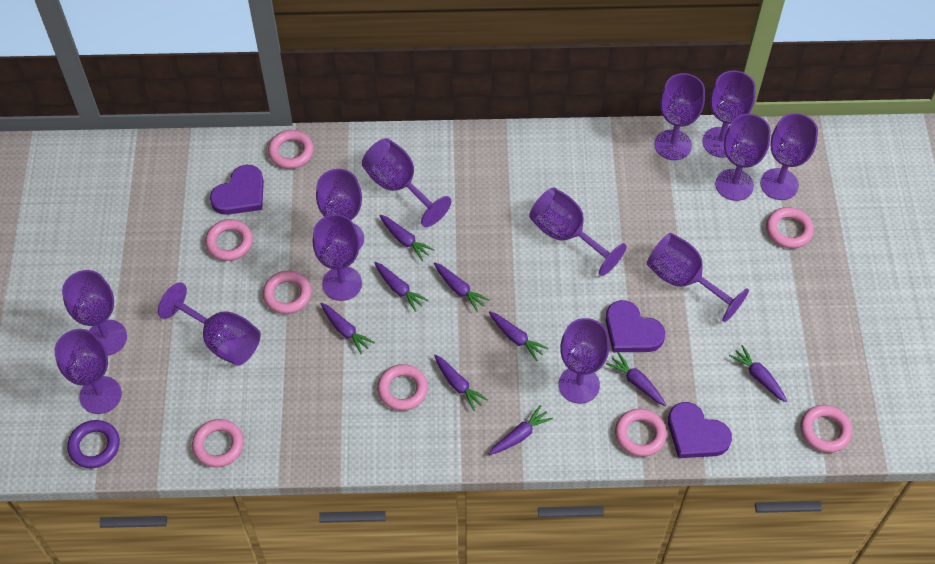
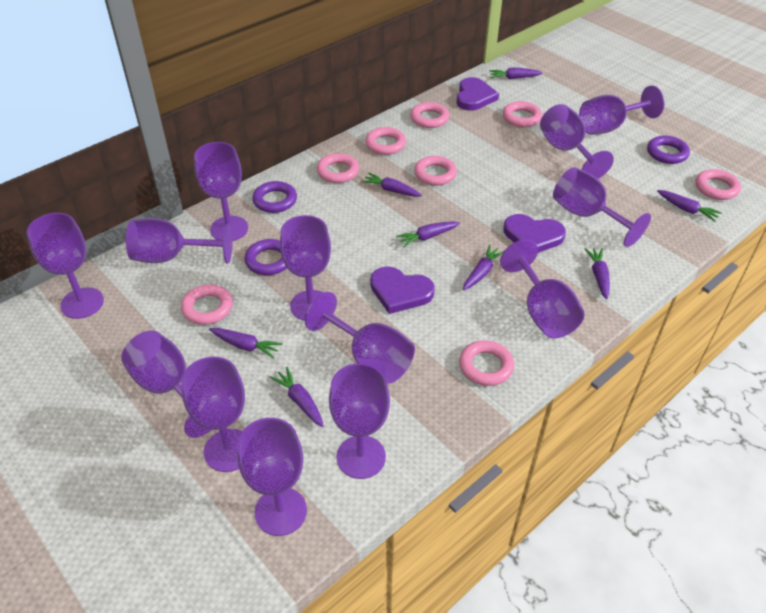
purple carrot: [321,303,375,355] [374,262,429,312] [379,215,435,261] [434,262,490,311] [434,354,488,411] [489,311,549,361] [489,405,553,455] [606,352,666,406] [729,345,787,402] = 9 -> [209,328,282,359] [269,367,324,427] [361,173,422,197] [396,221,460,247] [463,245,504,290] [489,67,543,79] [585,248,610,299] [657,190,722,222] = 8
purple ring: [67,420,120,468] = 1 -> [245,239,287,275] [252,181,297,213] [647,136,690,164] = 3

